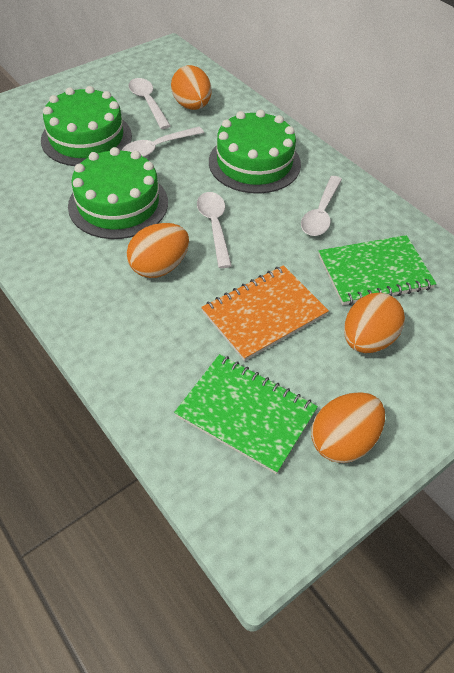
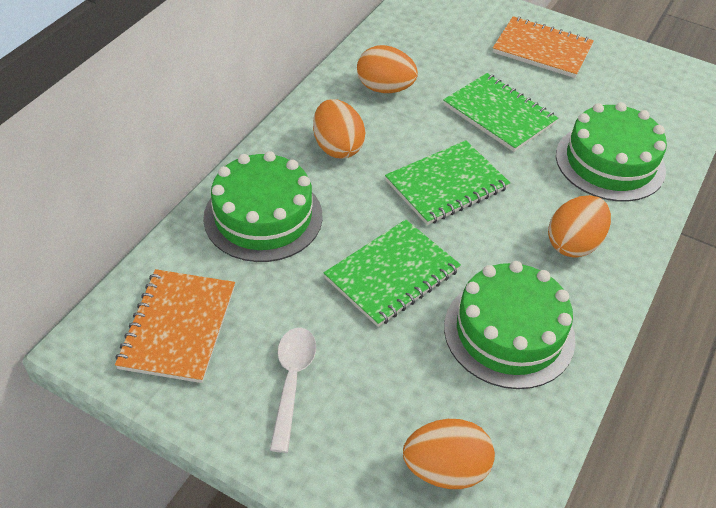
green notebook: [174,354,318,474] [319,235,436,305] = 2 -> [324,219,461,327] [385,140,510,225] [443,73,558,152] = 3
orange notebook: [201,265,329,361] = 1 -> [115,269,235,383] [493,16,594,78] = 2
white spoon: [122,127,204,157] [129,78,171,129] [197,192,232,268] [301,176,342,236] = 4 -> [270,328,316,453] = 1

